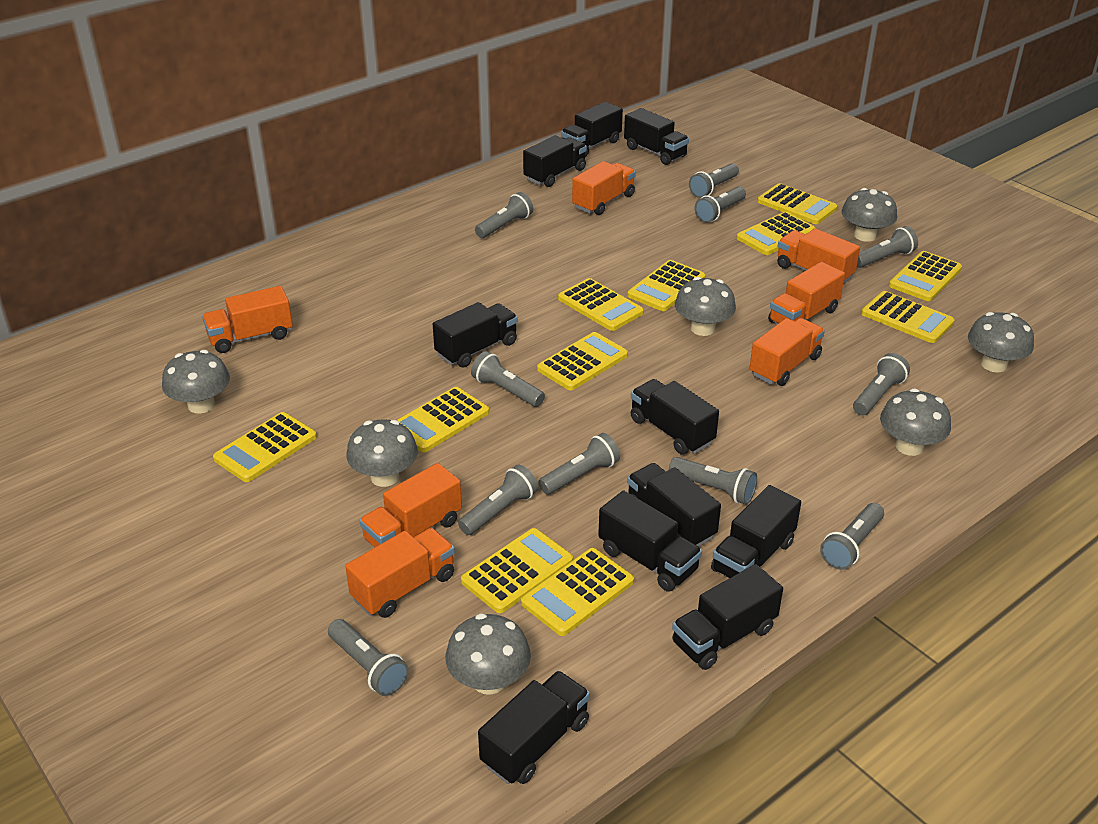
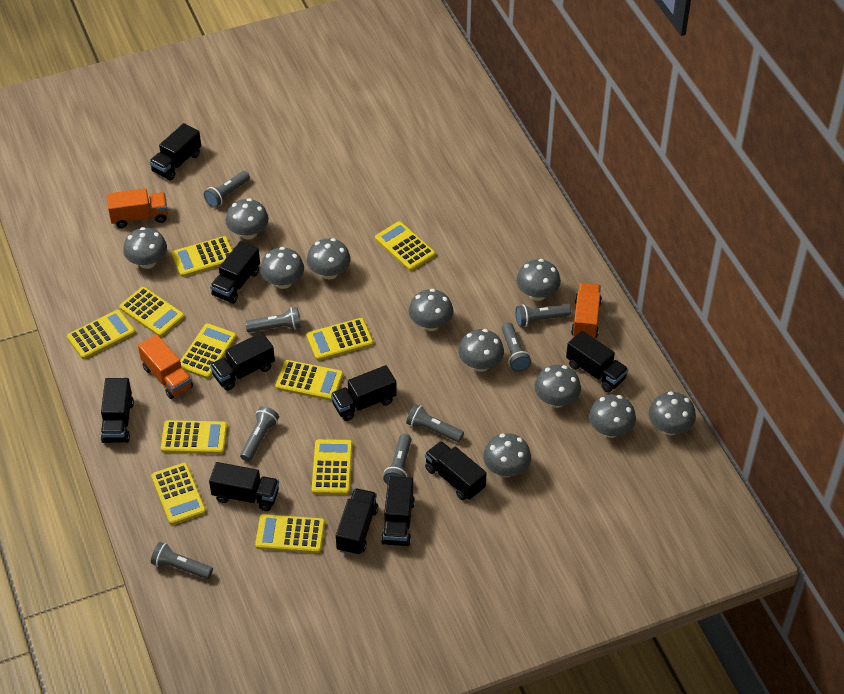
grey flashlight: [328,619,409,696] [458,465,538,535] [471,351,545,407] [475,192,533,238] [539,433,620,495] [669,457,757,505] [689,164,739,198] [695,187,746,223] [820,503,884,570] [853,353,910,416] [857,226,918,268] = 11 -> [151,542,213,579] [204,171,250,208] [240,406,279,462] [245,307,301,332] [383,434,411,485] [406,404,464,442] [502,323,531,372] [515,304,571,327] = 8
grey mushroom: [162,350,230,414] [346,419,418,487] [445,613,531,695] [675,277,736,336] [842,188,897,242] [880,388,951,456] [968,312,1034,372] = 7 -> [123,227,167,269] [226,198,269,239] [260,247,304,289] [307,238,351,280] [409,289,454,331] [458,329,504,371] [483,433,531,477] [516,259,561,301] [534,365,581,408] [589,394,636,438] [649,391,696,435] = 11
orange truck: [202,286,293,353] [345,528,455,618] [359,463,462,548] [572,161,636,215] [749,318,825,386] [768,262,845,324] [777,228,860,284] = 7 -> [107,188,168,228] [138,334,193,399] [571,283,602,339] = 3

